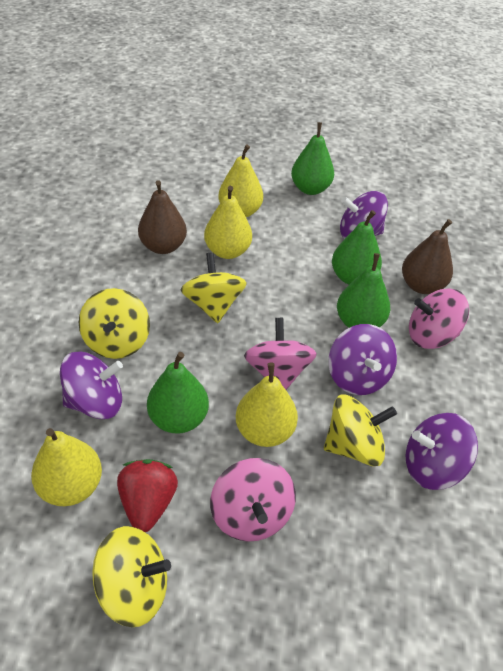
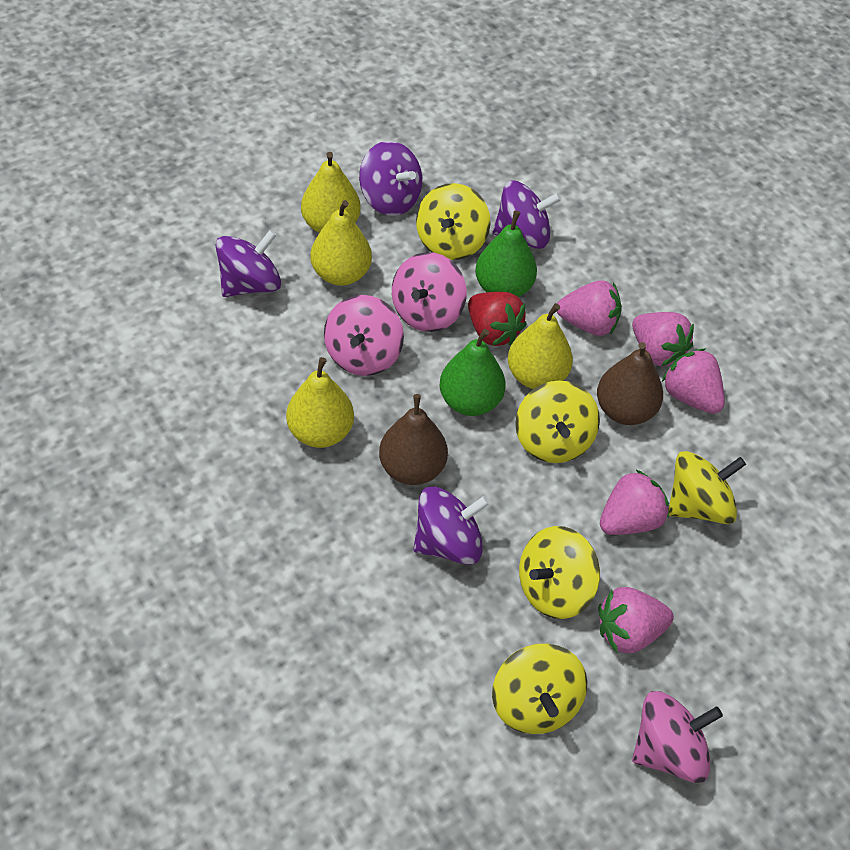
green pear: [147,352,209,434] [291,122,334,195] [332,210,382,285] [337,253,390,328] = 4 -> [440,329,506,416] [475,210,537,297] = 2
pink strawberry: none = 0 -> [557,280,622,336] [598,587,674,653] [600,470,669,535] [632,312,694,366] [662,349,725,414] = 5
yellow spinning top: [79,288,150,359] [92,526,171,627] [181,253,247,323] [324,395,397,466] = 4 -> [416,183,491,260] [492,643,587,734] [515,381,600,463] [519,526,600,619] [669,451,746,524] = 5

